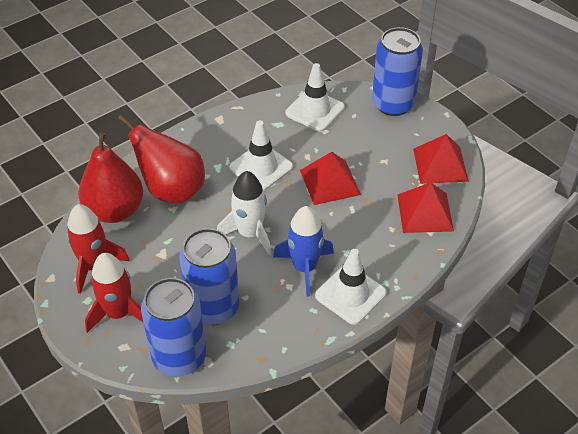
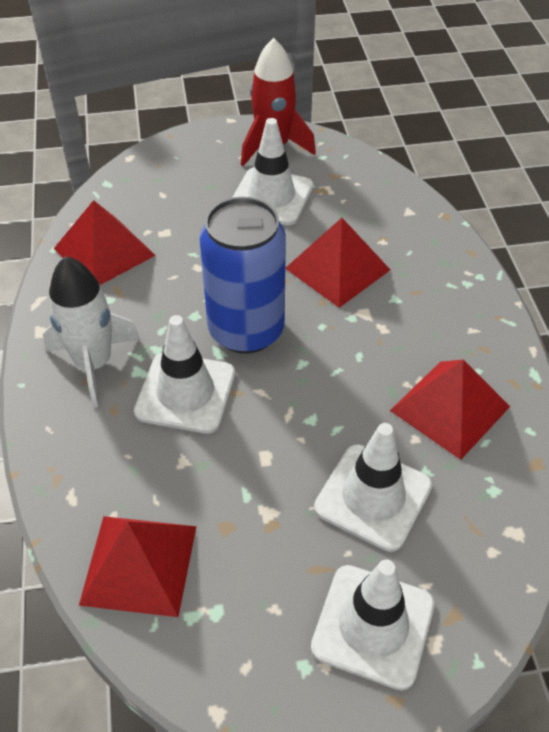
blue can: [141,278,206,377] [179,228,239,325] [372,27,423,116] = 3 -> [199,197,286,354] = 1
blue rocket: [273,206,334,297] = 1 -> none = 0
red pear: [78,132,143,223] [118,115,205,203] = 2 -> none = 0
red pyramid: [300,152,361,205] [398,182,454,233] [413,134,469,184] = 3 -> [54,200,156,285] [79,516,197,617] [285,218,390,308] [390,359,510,460] = 4
red rocket: [67,204,130,294] [85,253,143,333] = 2 -> [241,38,316,166] = 1
white traffic cone: [229,120,293,191] [286,63,345,131] [315,249,386,325] = 3 -> [134,315,235,434] [232,118,313,225] [311,560,435,690] [314,423,432,552] = 4

